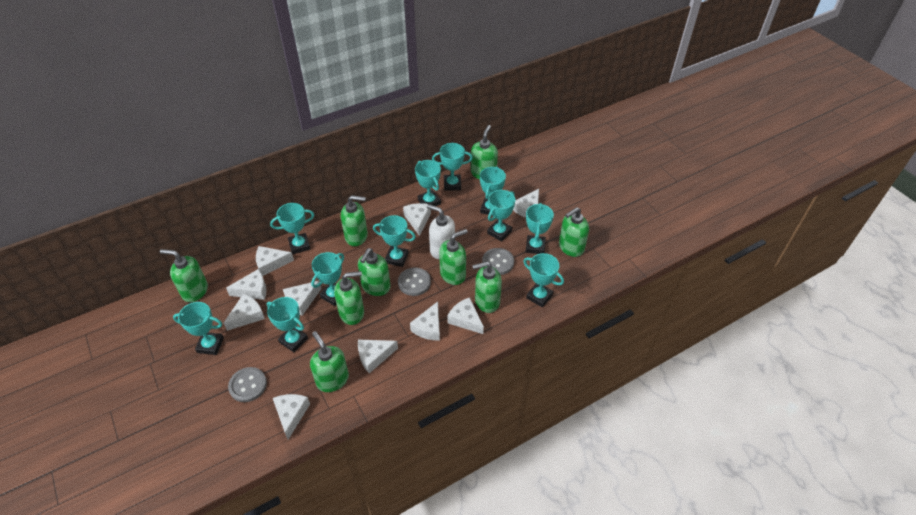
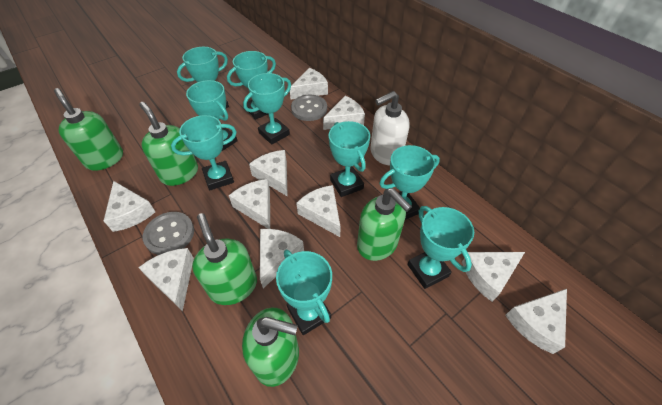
green soap dispenser: [160,249,208,302] [310,331,349,392] [334,271,364,325] [341,195,368,246] [358,248,391,296] [439,229,468,285] [471,125,498,179] [472,262,502,313] [559,207,589,257] = 9 -> [54,88,123,171] [139,102,198,186] [192,213,257,305] [242,308,299,387] [357,188,412,261] = 5
grey button: [228,367,267,402] [398,267,431,296] [482,248,514,275] = 3 -> [143,212,194,255] [291,94,327,121] = 2
turquoise trophy: [173,302,224,355] [267,297,308,352] [270,203,314,254] [311,252,344,306] [373,215,416,267] [415,160,441,206] [432,143,473,191] [480,166,506,216] [487,190,515,242] [523,253,564,307] [526,203,554,254] = 11 -> [171,115,237,190] [177,47,229,108] [186,80,238,152] [227,51,276,120] [243,73,291,145] [276,250,332,335] [328,121,370,197] [379,145,440,220] [407,206,474,289] = 9

